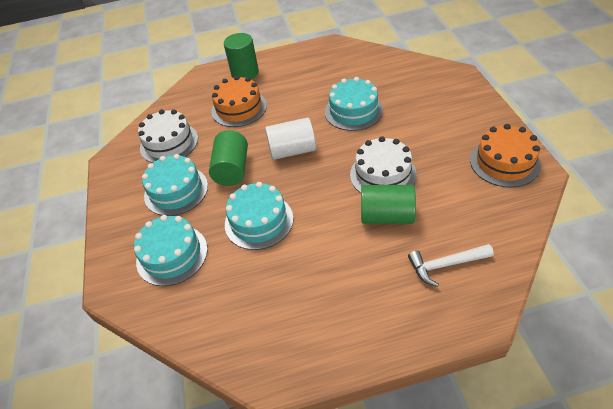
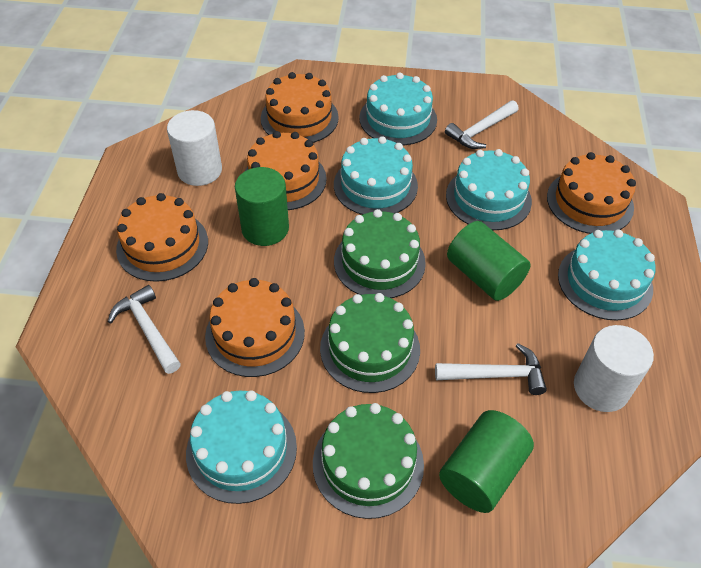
green cake: none = 0 -> [313,403,424,519] [320,293,420,393] [334,209,426,298] = 3
orange cake: [211,75,267,127] [470,124,541,187] = 2 -> [116,193,208,282] [205,278,305,377] [245,131,327,210] [261,72,339,143] [547,152,636,234] = 5
turquoise cake: [134,215,208,286] [142,154,208,216] [225,182,293,250] [325,77,383,131] = 4 -> [186,390,297,504] [334,136,418,215] [359,72,437,145] [446,149,532,230] [558,229,656,320] = 5
white cake: [138,109,198,163] [350,136,417,193] = 2 -> none = 0
white cylinder: [265,118,316,160] = 1 -> [167,110,222,186] [574,325,654,412] = 2
white hammer: [408,244,494,287] = 1 -> [108,285,181,374] [435,343,547,395] [445,100,519,149] = 3

